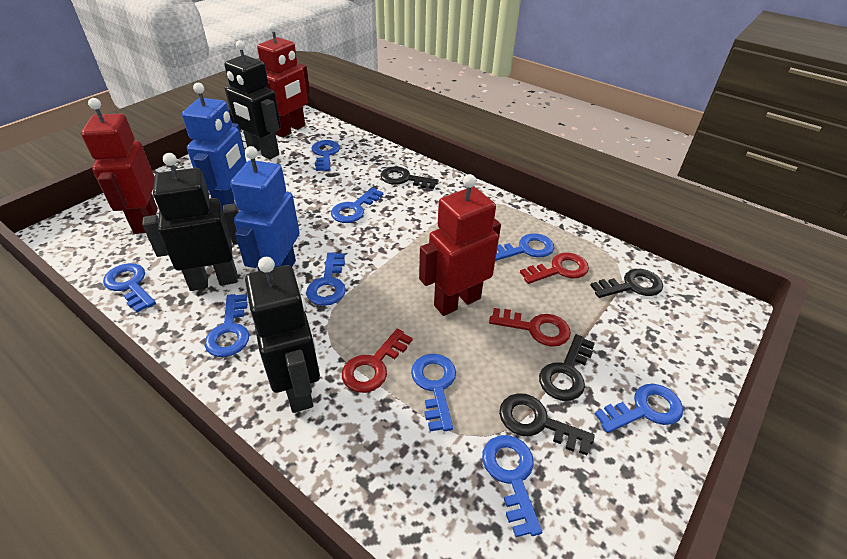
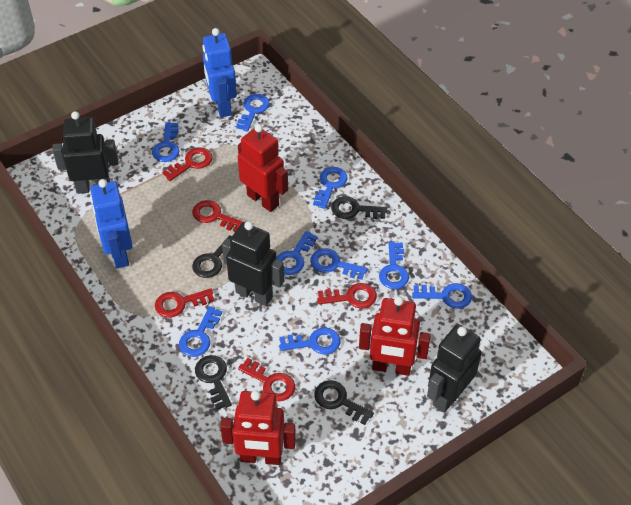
red key: [342,329,413,393] [489,308,571,347] [520,253,589,284] = 3 -> [155,288,214,318] [162,147,213,181] [192,200,243,232] [238,358,295,401] [317,283,377,309] = 5

